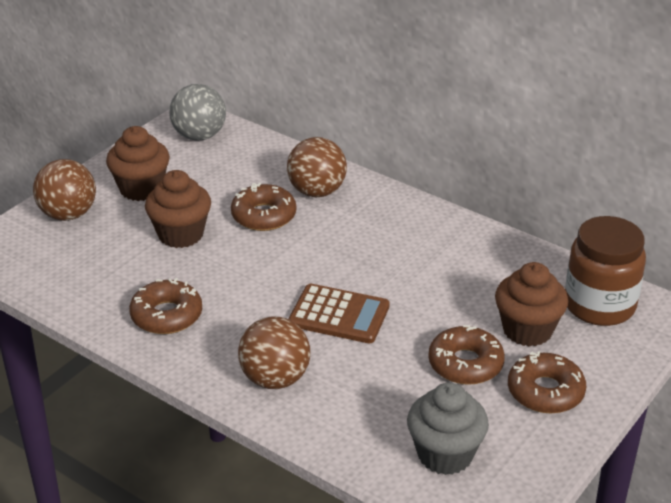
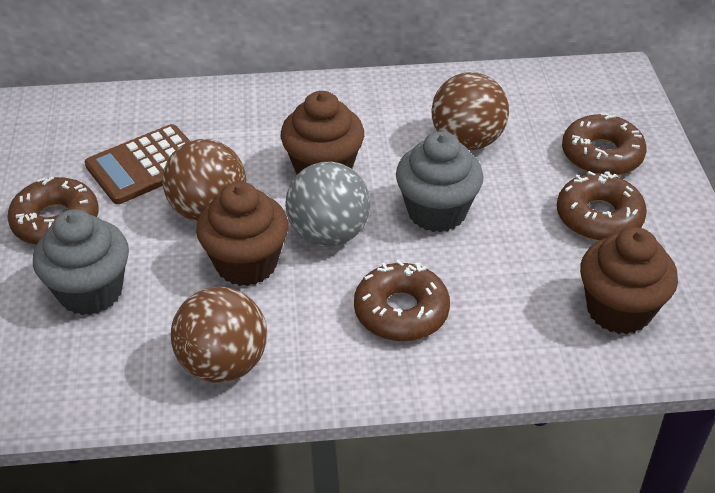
brown jar: [565,216,646,326] = 1 -> none = 0
grey cupcake: [407,383,489,475] = 1 -> [33,209,129,315] [396,131,484,232] = 2

